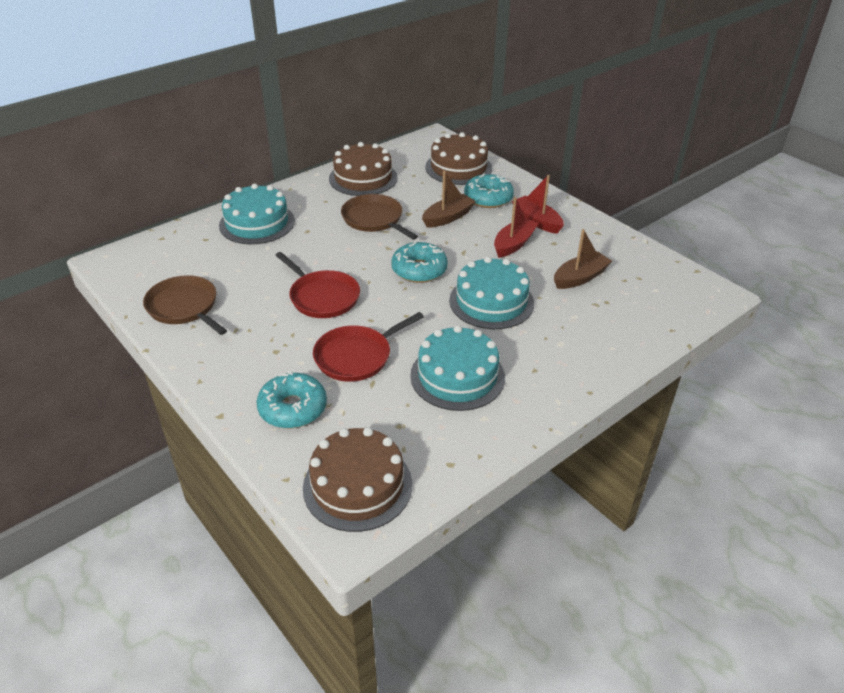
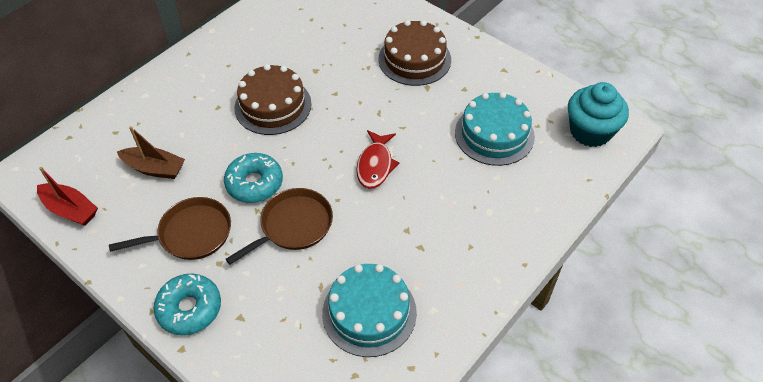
brown boat: [422,171,476,228] [554,229,612,289] = 2 -> [117,126,185,179] = 1
brown cake: [303,427,412,532] [329,142,398,196] [425,132,492,185] = 3 -> [234,64,312,135] [378,20,451,86] = 2
red boat: [494,197,539,258] [512,175,564,234] = 2 -> [37,167,98,226] = 1
red fish: none = 0 -> [356,130,400,189] = 1
red pan: [275,252,360,318] [313,312,424,382] = 2 -> none = 0
turquoise cake: [219,184,295,244] [410,325,505,411] [449,257,534,329] = 3 -> [322,264,417,357] [455,92,535,166] = 2
turquoise cupcake: none = 0 -> [568,82,629,147] = 1
turquoise donut: [257,371,327,428] [391,242,448,283] [464,174,514,208] = 3 -> [154,273,221,335] [224,153,283,203] = 2

